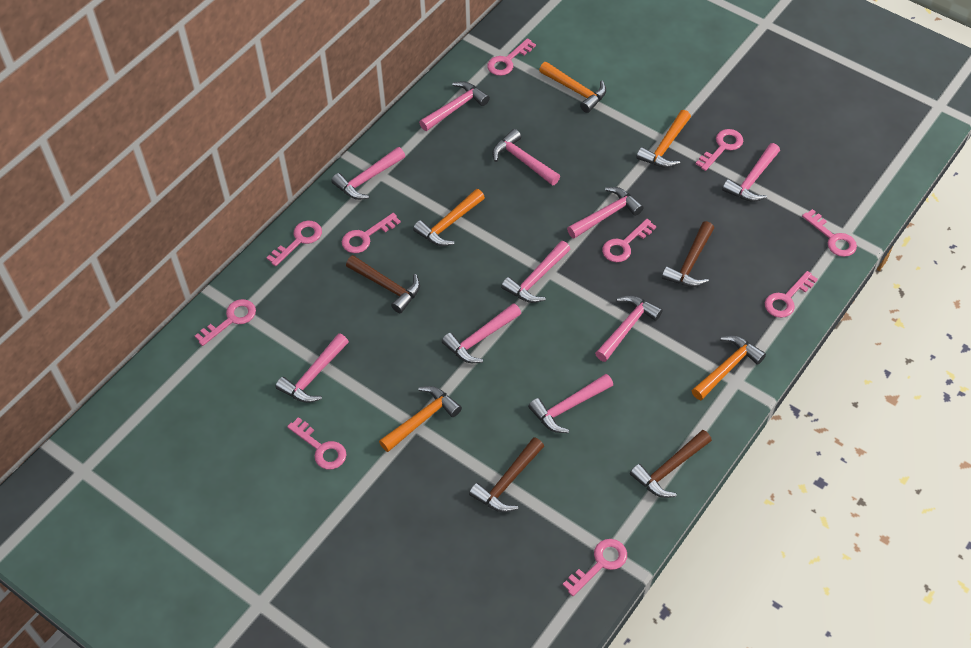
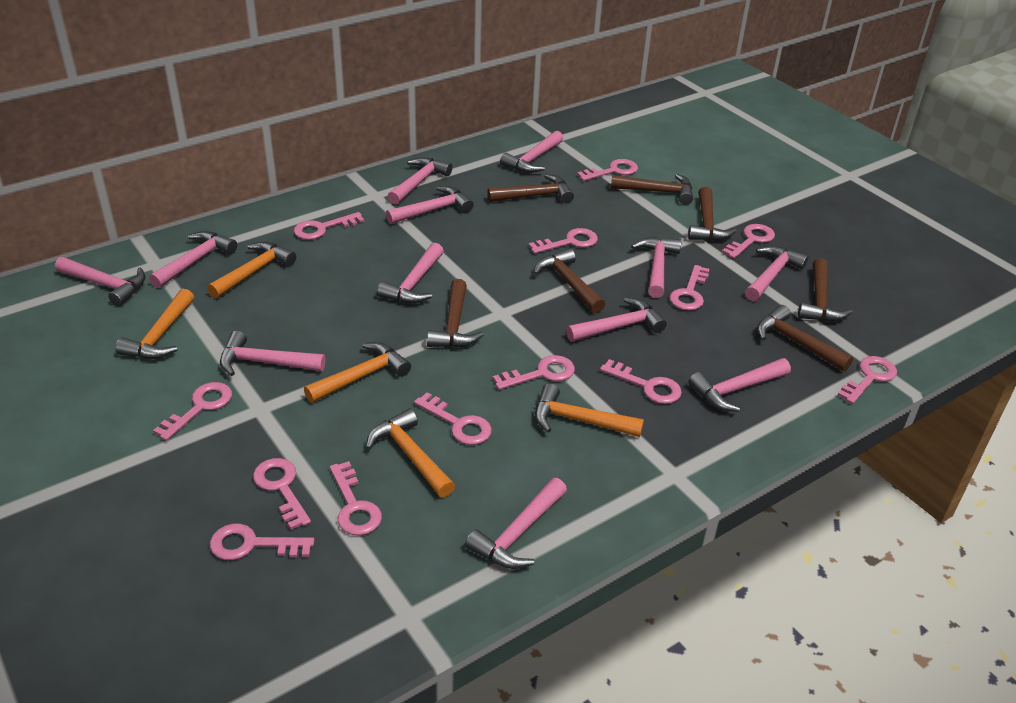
brown hammer: [346,255,420,313] [469,437,544,512] [630,430,712,498] [662,221,714,287] = 4 -> [427,279,484,348] [487,174,574,203] [534,248,605,313] [611,174,693,205] [688,187,737,241] [757,305,853,372] [798,258,853,322] = 7
pink hammer: [275,333,349,403] [331,147,405,200] [419,81,490,131] [442,303,521,363] [492,129,560,185] [501,241,570,303] [528,374,613,433] [567,187,644,239] [595,295,663,362] [722,143,780,202] = 10 -> [55,257,146,306] [149,231,237,288] [220,331,326,376] [377,243,444,303] [386,186,474,224] [387,157,453,205] [465,478,567,569] [500,131,563,173] [566,297,667,342] [631,237,681,298] [688,358,791,412] [745,246,809,301] = 12
pink key: [195,299,256,346] [267,220,322,266] [287,417,346,470] [342,213,401,253] [487,38,536,76] [563,539,627,596] [602,219,656,262] [696,129,743,171] [765,271,818,318] [802,209,857,257] = 10 -> [153,382,232,441] [210,524,314,560] [253,458,311,530] [294,212,364,240] [330,461,382,535] [414,392,492,445] [493,355,575,390] [529,228,598,254] [577,159,638,181] [600,359,682,404] [669,265,710,311] [722,224,775,259] [838,356,897,404] = 13

